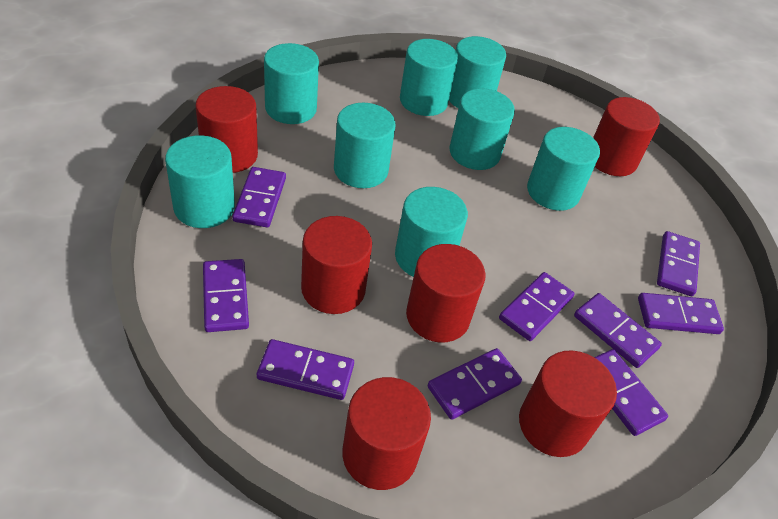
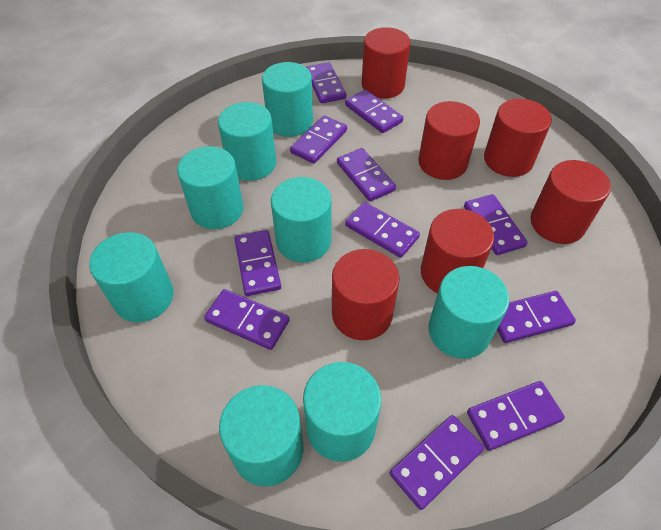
purple domino: [203,259,249,332] [232,167,286,227] [257,339,354,400] [428,348,522,420] [499,272,574,341] [574,293,662,368] [594,349,668,436] [638,293,724,334] [657,231,700,296] = 9 -> [204,289,289,350] [234,230,281,296] [290,115,347,164] [306,62,346,103] [337,148,396,202] [345,89,403,133] [345,202,420,258] [389,415,484,510] [464,194,528,255] [467,381,565,451] [497,291,576,343] = 11

